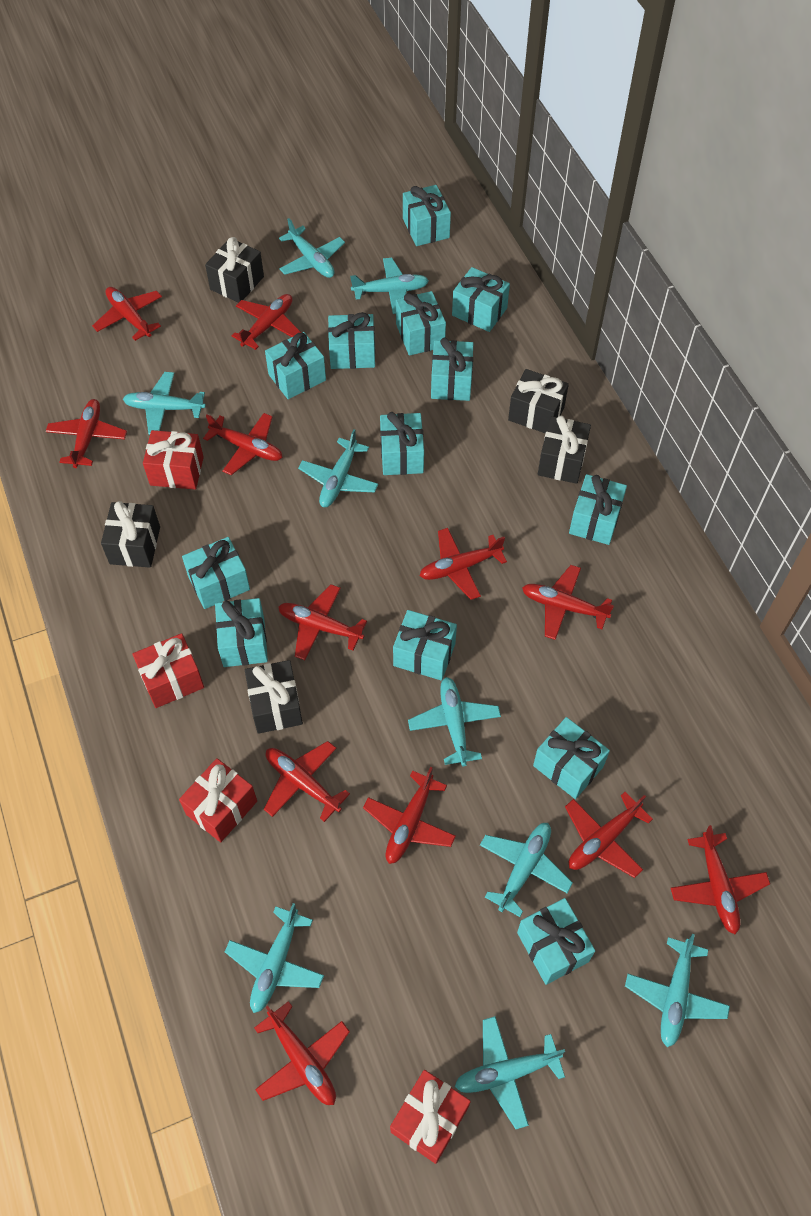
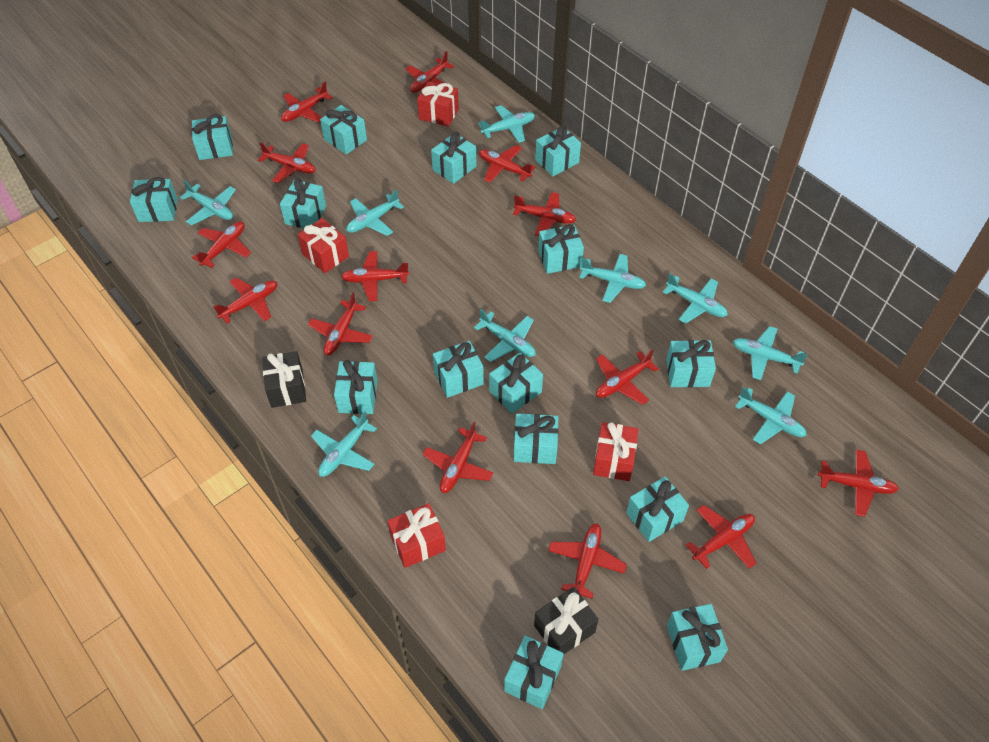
black gift: [101,501,160,568] [205,237,264,303] [245,660,303,734] [508,369,569,433] [538,416,591,484] = 5 -> [262,351,306,408] [534,587,599,654] = 2
red plane: [46,399,127,468] [92,287,162,341] [203,413,283,475] [232,294,301,350] [254,1001,350,1105] [264,741,350,822] [278,584,367,660] [363,767,456,864] [420,528,507,600] [522,565,614,640] [565,792,653,878] [671,825,770,934] = 12 -> [192,221,251,268] [213,278,277,323] [258,142,316,183] [281,82,333,123] [308,292,373,355] [341,251,409,301] [405,51,455,93] [423,422,494,493] [479,145,535,183] [513,192,576,236] [548,523,627,599] [596,349,658,405] [686,505,756,569] [818,450,899,517] = 14
turquoise gift: [182,537,250,609] [215,598,268,667] [265,332,326,399] [328,312,375,369] [380,412,424,475] [393,610,457,681] [396,291,446,356] [403,185,451,246] [431,338,474,401] [452,267,510,332] [517,898,595,985] [533,717,610,799] [569,474,627,545] = 13 -> [130,177,178,222] [192,114,233,160] [280,178,326,228] [320,105,367,155] [334,360,378,414] [431,132,477,184] [433,341,484,398] [489,353,543,414] [504,636,564,709] [514,413,559,464] [535,126,581,176] [538,224,584,274] [626,476,689,542] [666,340,716,388] [667,604,728,671] = 15

